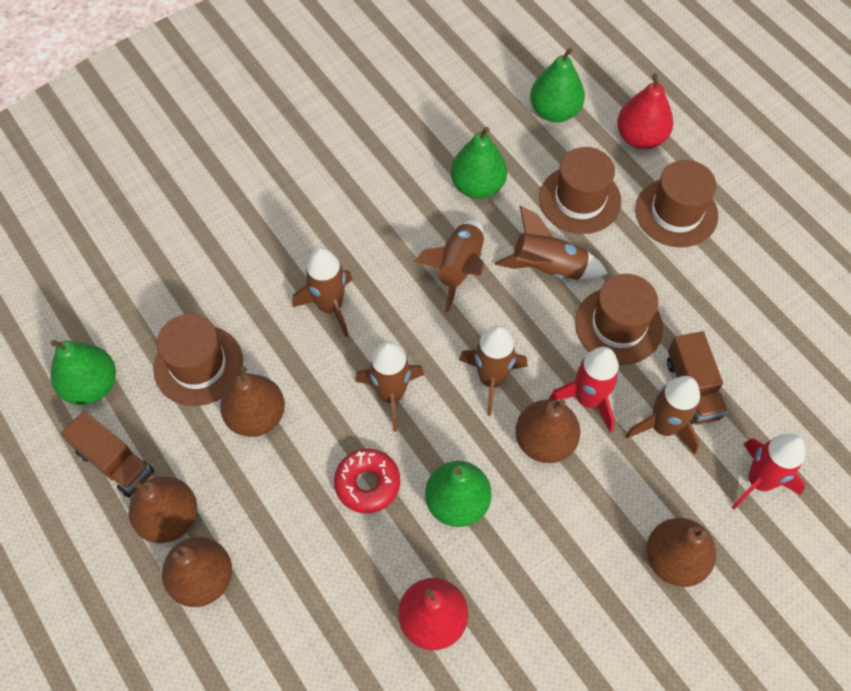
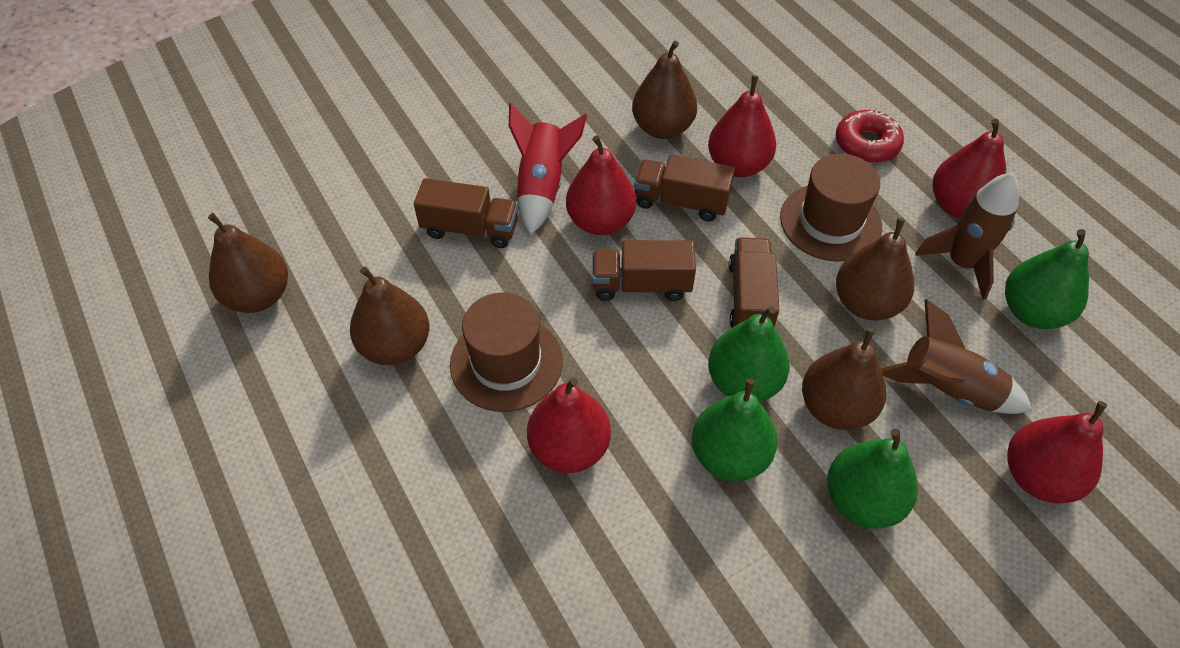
brown hat: [153,314,243,406] [539,147,621,234] [575,274,663,365] [635,160,718,247] = 4 -> [450,292,563,412] [780,154,882,261] = 2
brown rocket: [292,248,353,337] [355,341,424,432] [414,219,484,313] [459,325,528,416] [495,206,608,280] [625,376,700,455] = 6 -> [881,299,1032,414] [915,172,1019,300] = 2
brown truck: [61,411,154,497] [667,331,728,424] = 2 -> [414,178,518,248] [592,240,696,301] [634,154,735,222] [728,237,779,328] = 4
red pear: [398,578,468,650] [617,73,673,149] = 2 -> [527,377,611,473] [566,135,636,235] [708,75,776,177] [933,119,1006,218] [1007,401,1107,504] = 5
red rocket: [549,347,620,432] [732,434,805,509] = 2 -> [509,103,587,235] = 1

